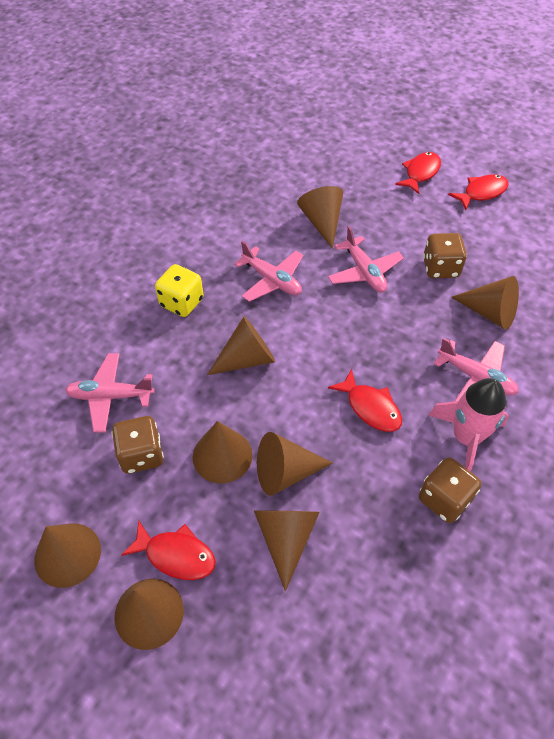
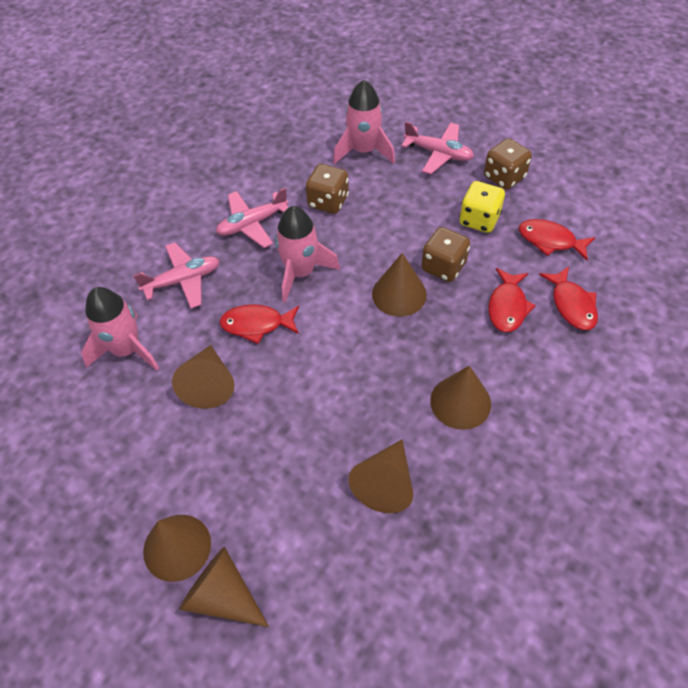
brown cone: [34,523,101,588] [114,579,184,650] [193,421,253,483] [207,316,275,375] [254,510,320,591] [257,432,332,496] [297,186,343,249] [451,276,519,330] = 8 -> [143,515,211,582] [172,345,234,409] [179,547,269,627] [348,439,413,513] [372,253,427,317] [430,366,491,430] = 6
pink plane: [65,353,155,432] [234,241,304,302] [328,226,404,293] [434,338,519,401] = 4 -> [133,242,220,309] [216,188,289,248] [401,122,474,174] = 3
pink rocket: [429,378,509,472] = 1 -> [81,287,159,371] [275,206,340,303] [333,80,395,164] = 3

